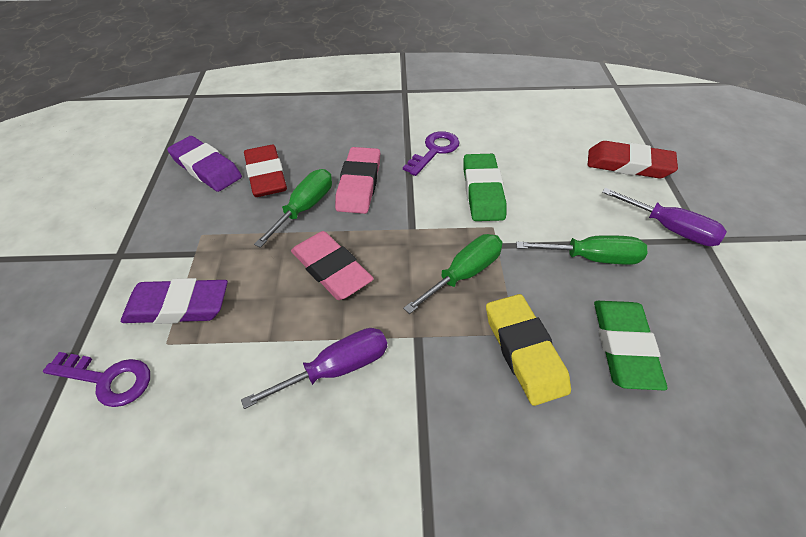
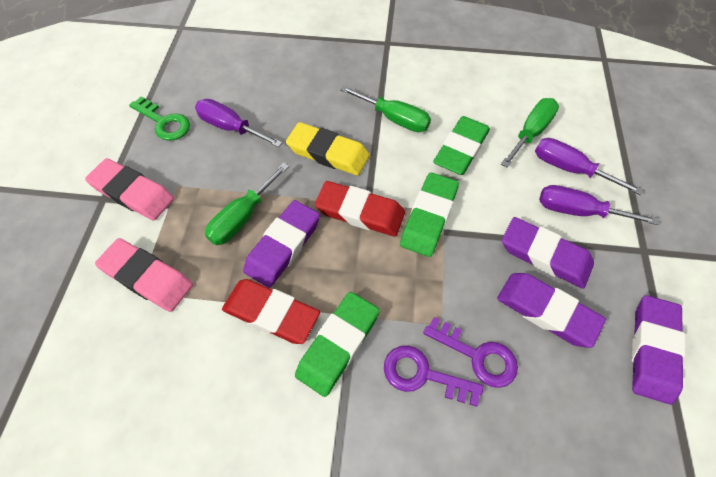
green eraser: [464,154,507,221] [594,301,668,390] = 2 -> [295,292,380,397] [400,173,459,257] [433,116,490,175] = 3
green key: none = 0 -> [129,96,190,141] = 1
purple eraser: [121,278,228,324] [167,136,242,192] = 2 -> [243,200,320,288] [497,273,606,348] [502,217,594,289] [632,295,685,405] = 4
purple screwdriver: [241,328,387,409] [602,188,727,246] = 2 -> [195,99,282,148] [535,138,643,195] [539,185,658,225] = 3

